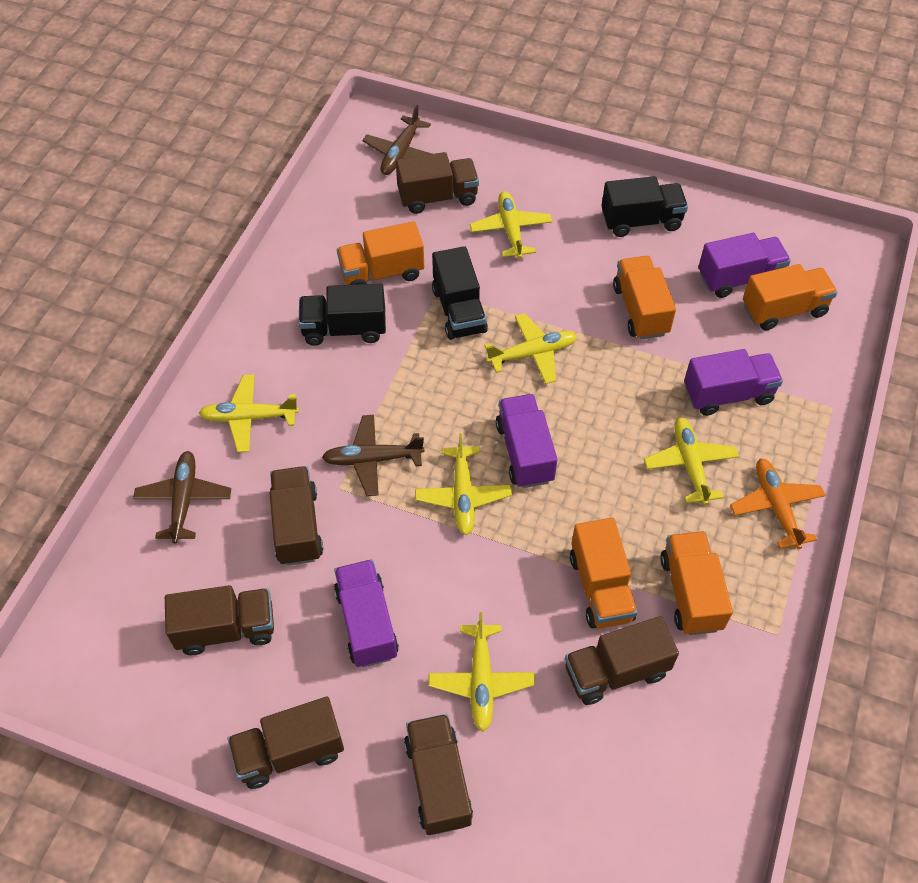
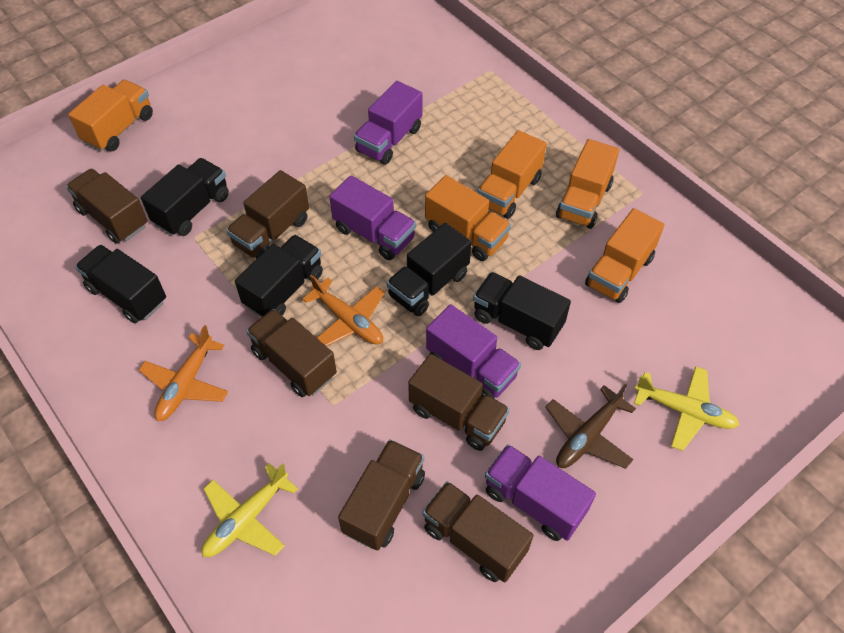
black truck: [298,284,386,346] [432,246,488,340] [602,176,688,237] = 3 -> [75,245,166,323] [141,158,229,236] [235,235,323,317] [387,223,471,316] [473,272,571,350] = 5
brown plane: [133,451,231,543] [322,415,424,496] [362,105,432,175] = 3 -> [545,384,636,469] = 1
orange plane: [730,458,826,549] = 1 -> [139,325,228,421] [302,274,385,346] = 2
yellow plane: [199,375,299,452] [415,433,512,535] [429,612,535,732] [470,191,552,259] [484,313,577,384] [644,417,739,505] = 6 -> [202,463,298,557] [634,366,739,451] = 2

